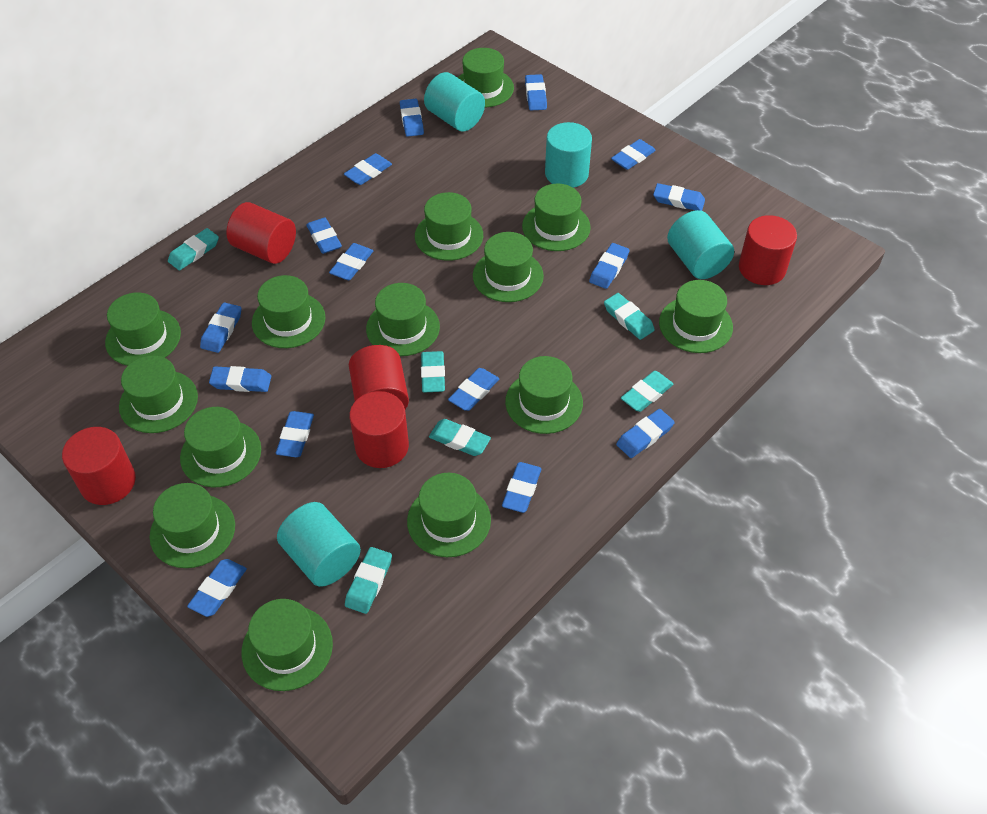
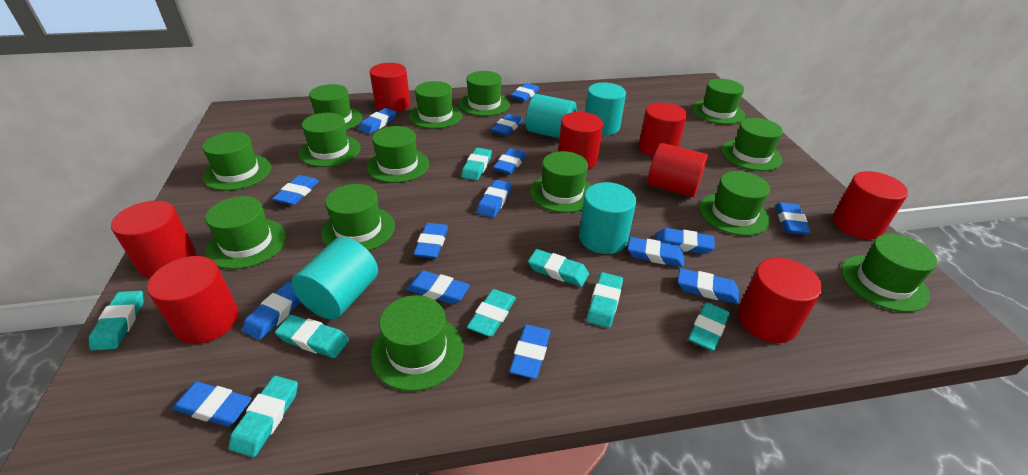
red cylinder: [62,427,136,505] [226,202,296,264] [349,345,409,409] [349,391,409,468] [739,215,797,285] = 5 -> [111,200,196,278] [147,256,239,344] [370,63,410,112] [558,112,603,169] [639,102,687,157] [648,143,708,197] [738,258,822,343] [832,171,908,240] = 8
turquoise eraser: [168,228,219,271] [345,547,392,614] [421,351,445,393] [429,419,491,456] [604,293,655,340] [621,371,674,412] = 6 -> [89,291,144,351] [229,376,298,457] [275,315,349,358] [461,148,492,180] [467,289,516,337] [528,249,589,287] [587,272,623,328] [688,302,730,351] = 8

